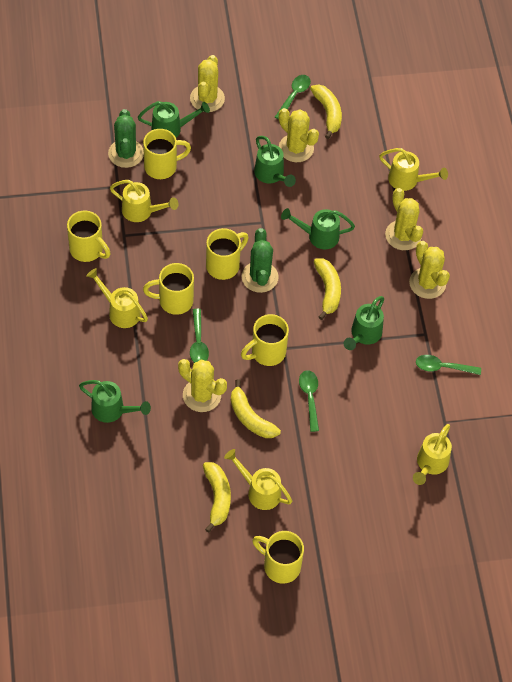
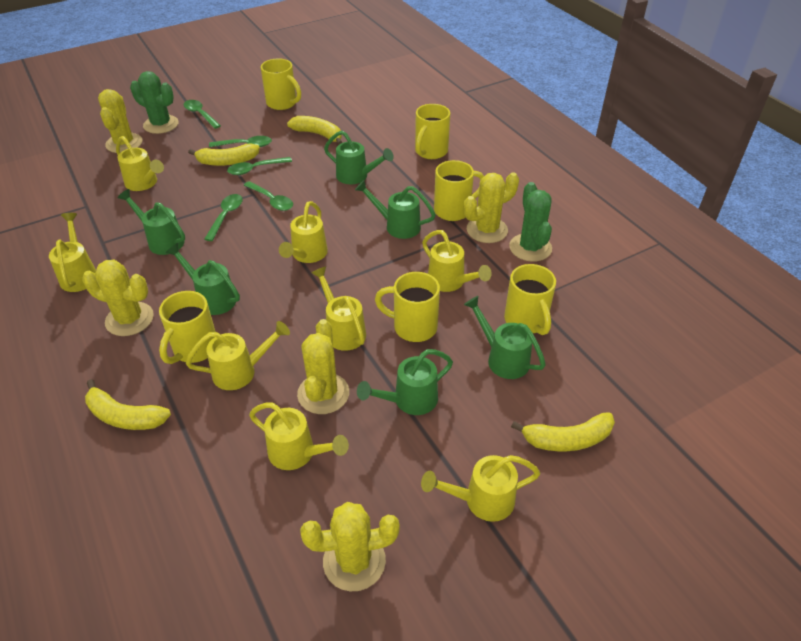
green spoon: [190,309,209,363] [275,75,311,120] [299,370,319,432] [416,355,481,375] = 4 -> [184,100,221,129] [204,194,243,241] [209,136,272,147] [227,157,292,175] [244,181,293,211] = 5
green watering can: [79,380,151,423] [138,101,210,138] [254,136,296,187] [281,208,355,249] [344,296,384,350] = 5 -> [118,189,185,255] [165,243,240,315] [324,131,394,185] [355,180,436,239] [357,349,453,415] [464,296,546,379] = 6
yellow watering can: [86,268,148,328] [110,180,178,222] [224,449,292,510] [379,148,448,191] [413,424,452,485] = 5 -> [49,213,96,292] [116,136,164,191] [186,321,290,390] [249,403,349,470] [279,201,328,263] [311,266,366,351] [421,455,540,522] [422,230,492,292] = 8

